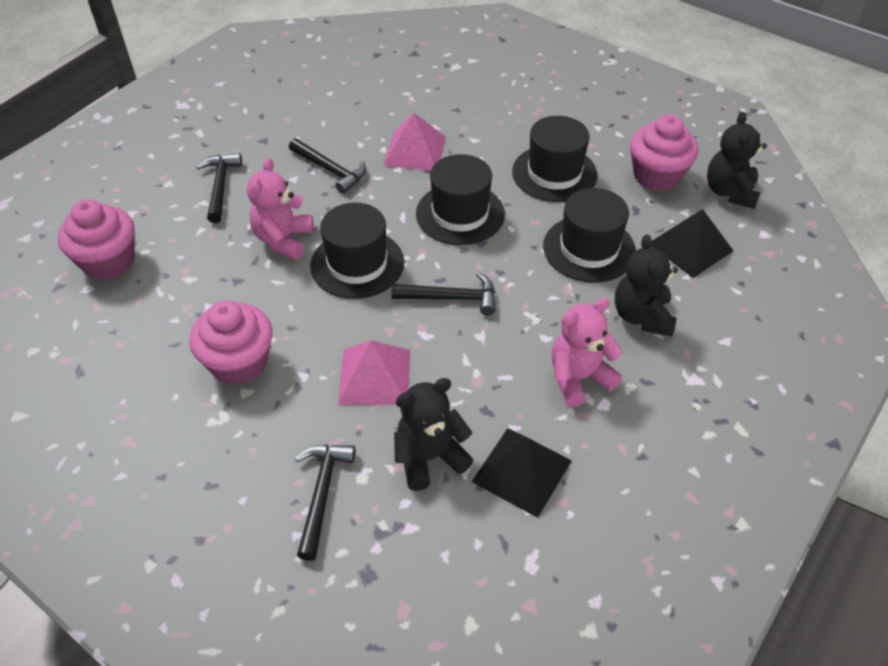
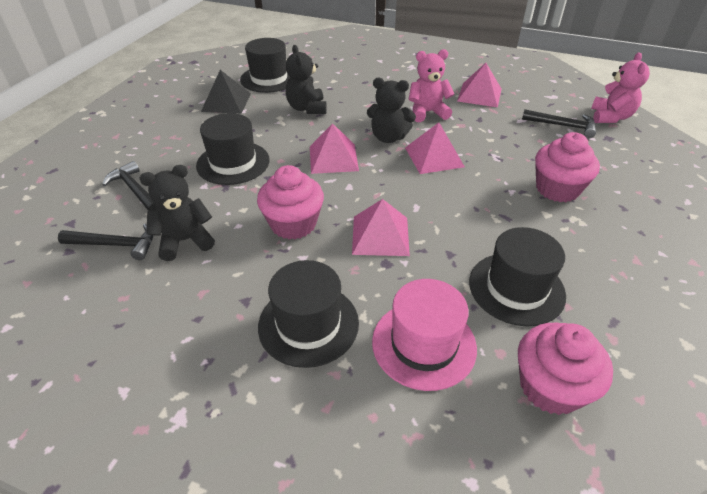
black hammer: [196,153,242,223] [289,138,366,194] [295,445,356,561] [392,272,496,315] = 4 -> [58,224,154,260] [102,161,157,211] [522,109,596,138] = 3
black pyramid: [472,428,572,518] [652,209,734,278] = 2 -> [201,70,251,114] = 1
pink hat: none = 0 -> [372,279,477,391] = 1
pink pyramid: [338,340,410,405] [383,113,446,171] = 2 -> [310,123,359,174] [352,199,410,256] [405,122,465,174] [457,63,501,107] = 4

